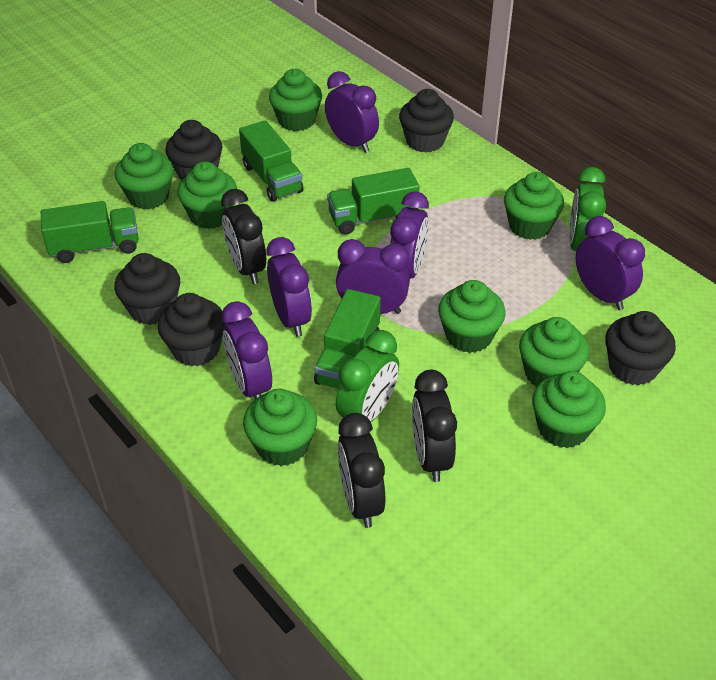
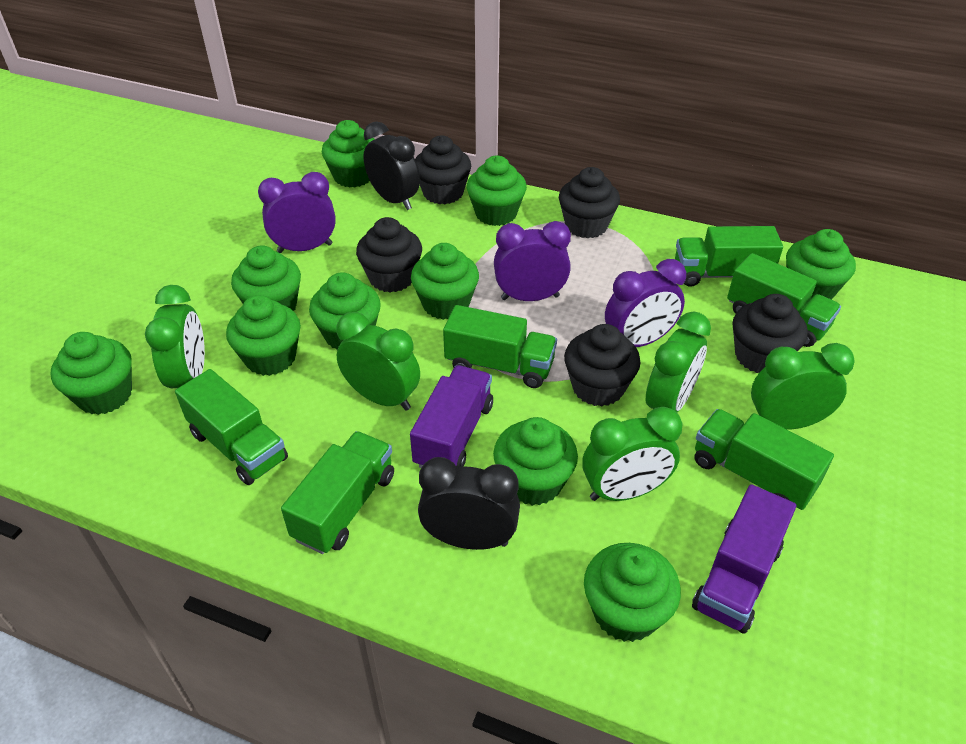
black clock: [221,189,266,284] [337,413,385,528] [412,370,457,482] = 3 -> [363,121,420,210] [418,457,520,550] = 2
green clock: [336,330,399,422] [569,167,606,251] = 2 -> [145,285,205,388] [336,312,420,411] [582,407,682,501] [646,312,711,412] [751,343,855,429] = 5
green cupcake: [115,143,174,209] [177,161,237,229] [243,389,317,466] [269,69,322,131] [438,280,506,353] [504,172,564,240] [519,317,589,387] [532,371,606,448] = 8 -> [51,332,132,415] [226,295,301,376] [231,245,301,311] [309,272,381,350] [322,120,375,188] [411,243,479,320] [467,155,527,226] [493,417,578,506] [584,543,681,642] [786,229,856,300] = 10
green truck: [41,201,138,263] [239,120,304,202] [314,289,381,389] [327,168,420,235] = 4 -> [175,369,288,485] [281,431,394,554] [443,305,557,388] [675,226,783,287] [695,409,834,510] [727,253,841,347] = 6
purple clock: [221,301,272,399] [267,237,312,337] [325,71,379,153] [336,239,410,314] [390,192,429,279] [576,216,645,310] = 6 -> [258,172,336,253] [494,221,571,301] [605,259,686,347] = 3
purple truck: none = 0 -> [410,365,493,468] [692,484,796,634] = 2

